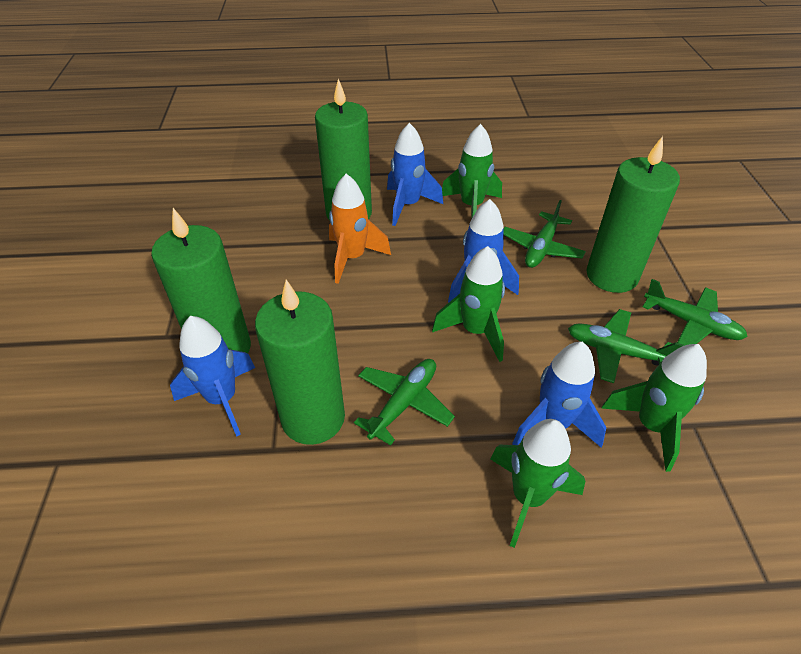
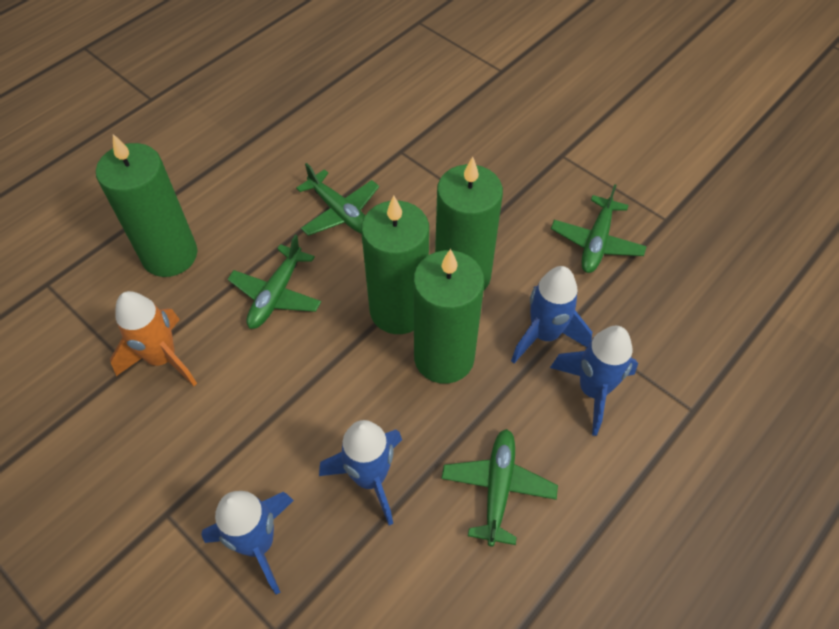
green rocket: [432,246,505,362] [442,124,502,219] [490,419,585,548] [601,344,707,472] = 4 -> none = 0

